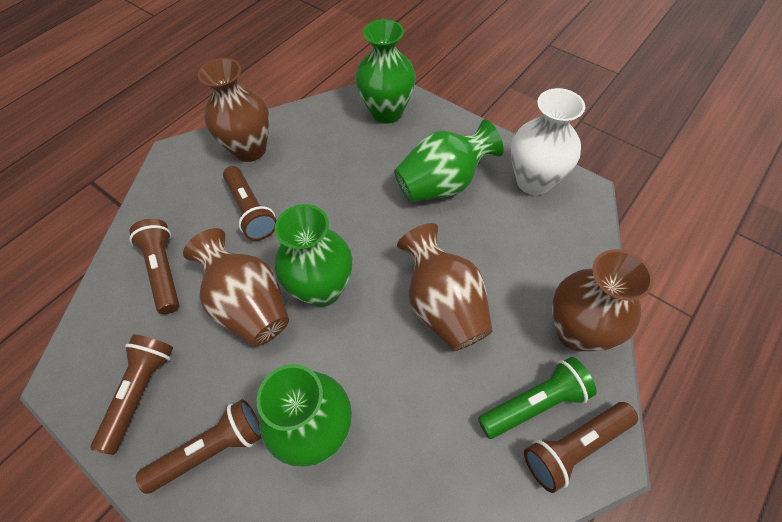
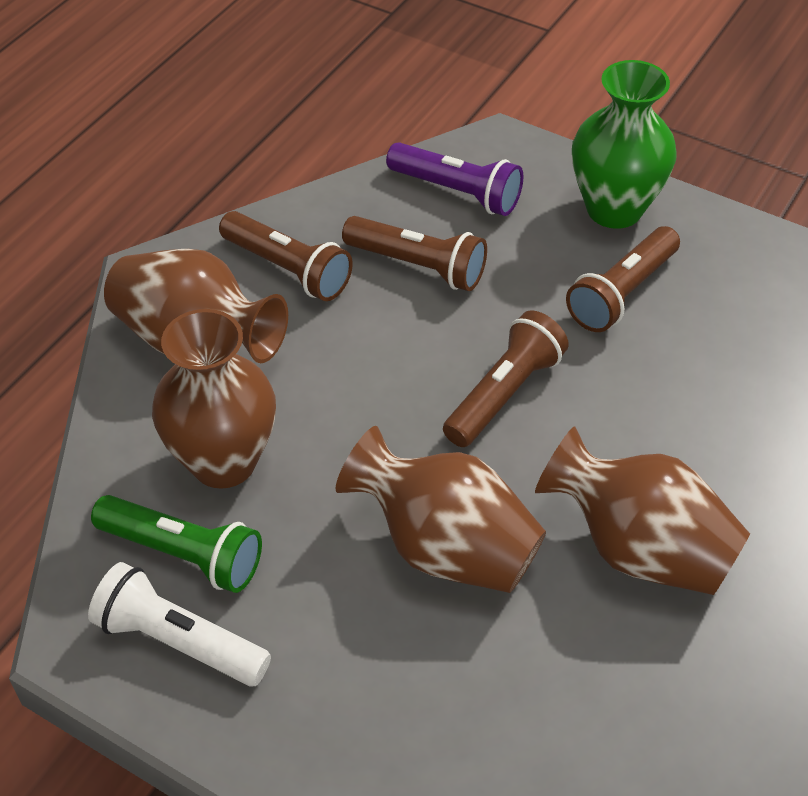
brown flashlight: [91,334,173,455] [129,219,179,314] [136,399,261,494] [223,166,277,241] [524,402,638,493] = 5 -> [219,211,353,301] [342,216,487,291] [443,310,569,447] [566,226,680,332] = 4
green vase: [257,364,352,467] [275,204,352,307] [355,19,416,124] [394,119,504,202] = 4 -> [572,60,677,229] = 1
purple flashlight: none = 0 -> [386,142,523,216] = 1
white flashlight: none = 0 -> [88,562,271,686] = 1
white vase: [511,88,585,195] = 1 -> none = 0

